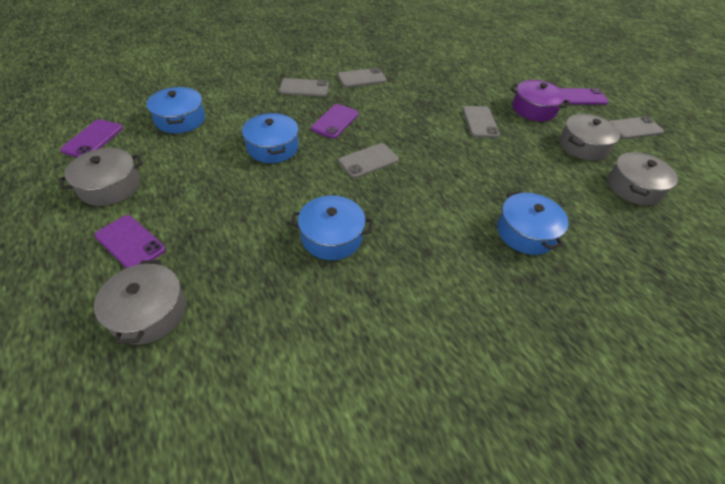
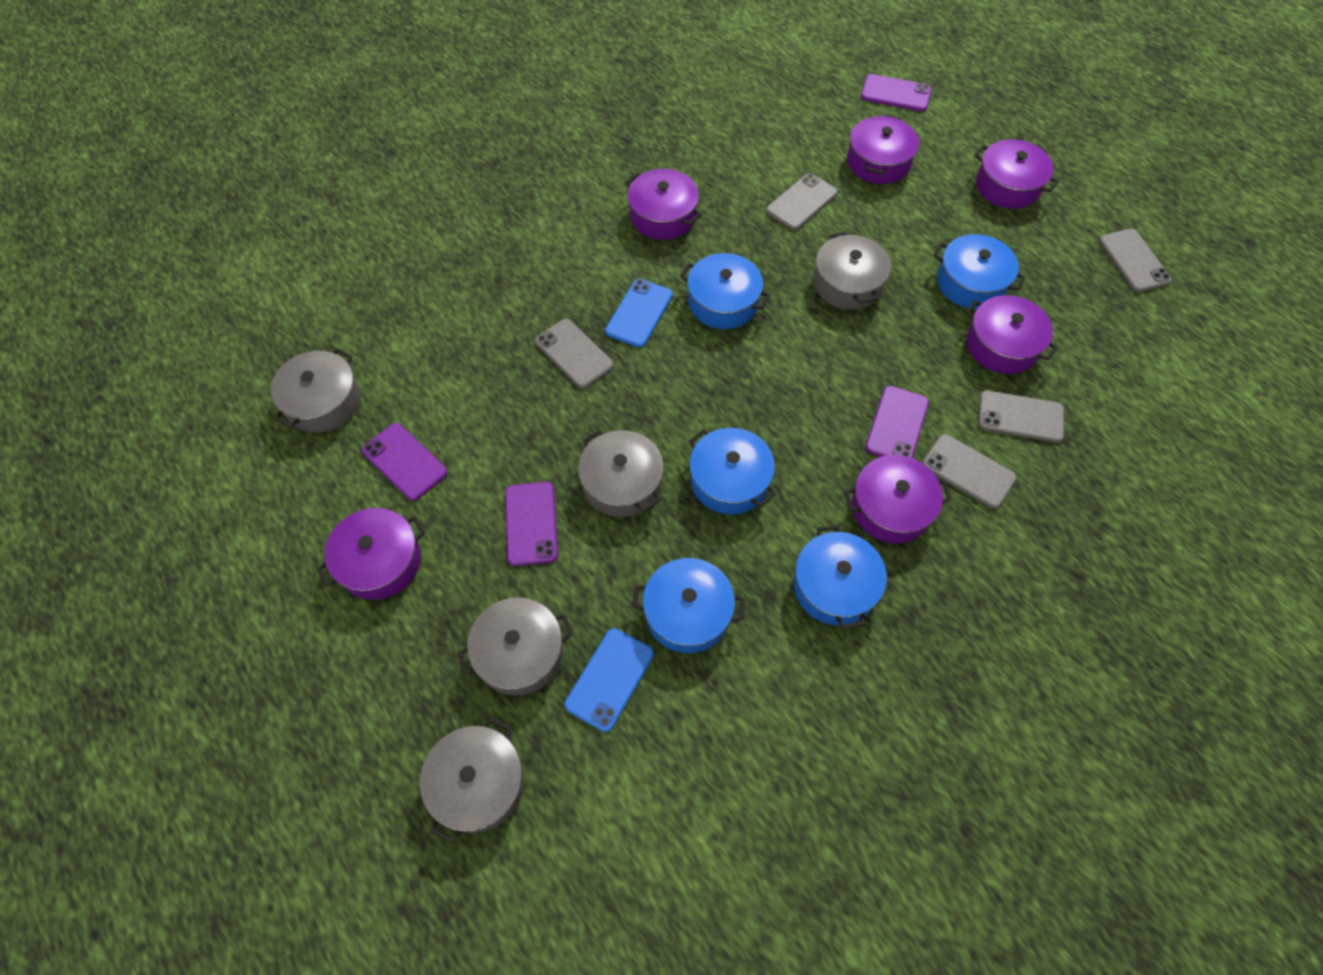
blue phone: none = 0 -> [565,628,654,732] [605,279,673,348] = 2
blue pot: [146,87,205,133] [242,113,299,163] [290,196,373,260] [497,191,569,255] = 4 -> [632,558,745,653] [680,253,771,329] [689,428,776,515] [793,525,887,629] [933,234,1026,309] = 5
grey pot: [58,148,143,206] [94,260,186,345] [560,114,620,161] [608,152,678,205] = 4 -> [271,348,360,433] [420,717,524,843] [457,598,573,696] [578,430,664,517] [813,232,891,310] = 5
purple pot: [510,80,570,121] = 1 -> [317,508,425,600] [626,169,702,240] [844,455,952,543] [847,115,919,184] [965,295,1058,374] [974,139,1059,209] = 6

